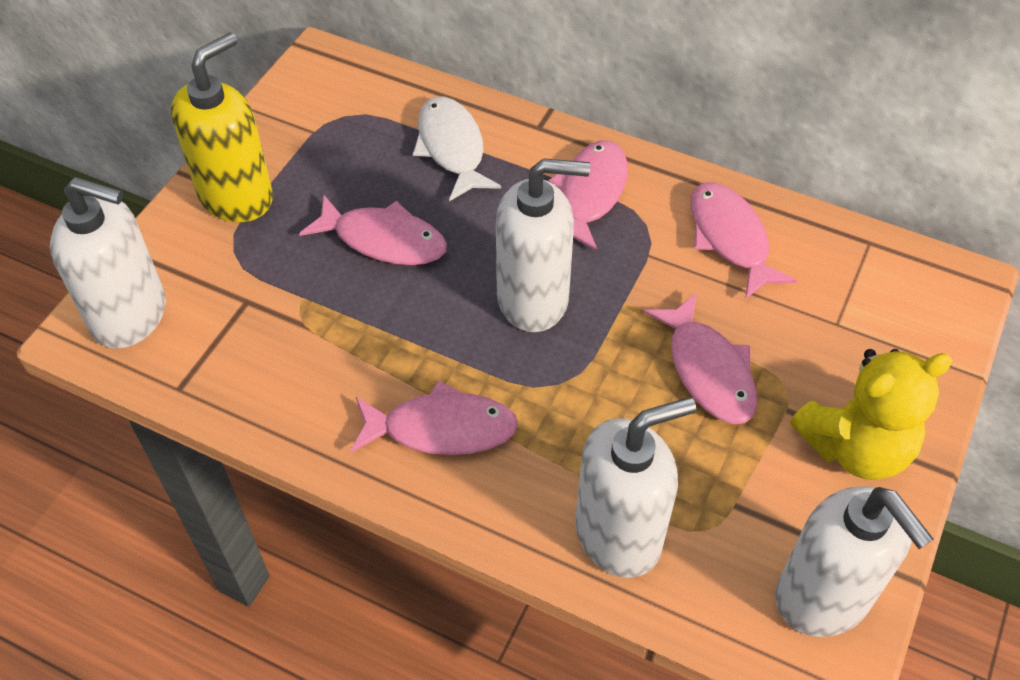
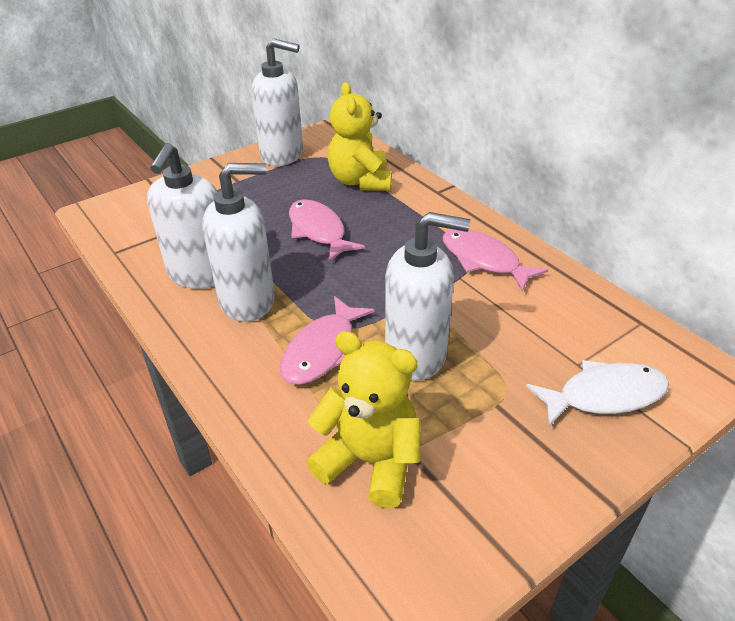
pink fish: [299,195,447,265] [350,381,518,455] [548,140,628,252] [644,293,757,424] [691,182,797,299] = 5 -> [280,296,375,385] [289,199,365,262] [443,229,548,292] = 3
yellow soap dispenser: [171,32,273,222] = 1 -> none = 0
yellow teddy bear: [790,349,952,480] = 1 -> [307,331,421,509] [328,82,392,191] = 2

